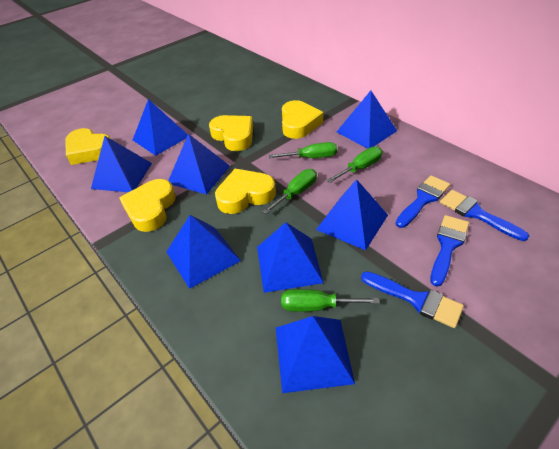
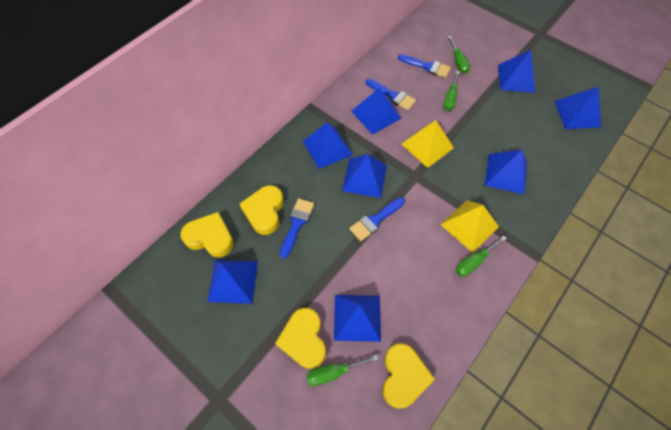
yellow heart: [65,128,111,165] [119,179,176,232] [209,115,253,151] [215,169,276,214] [282,100,323,139] = 5 -> [180,212,234,257] [240,185,284,235] [275,308,326,369] [382,343,435,409] = 4
yellow pyramid: none = 0 -> [401,120,454,168] [440,200,499,253] = 2

